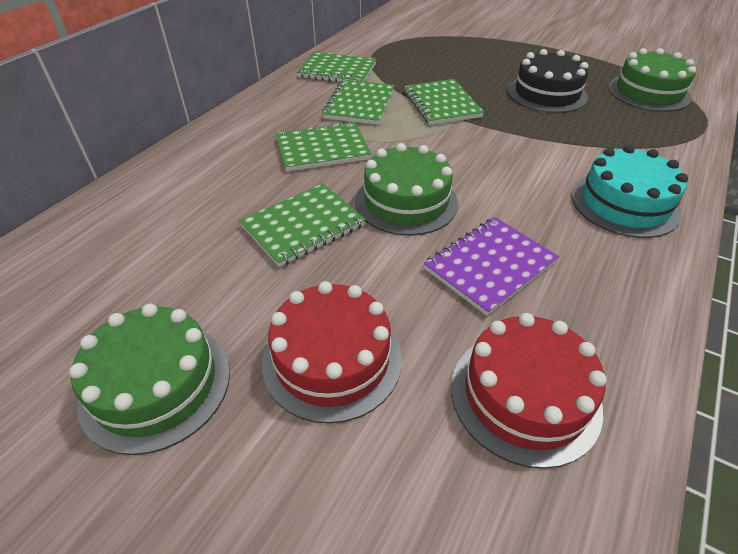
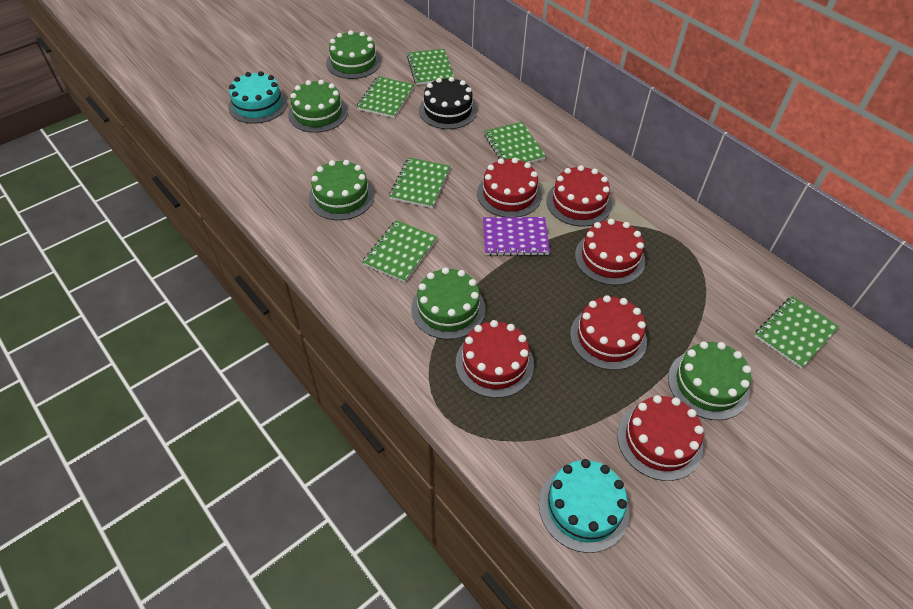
green cake: [69,304,230,455] [355,143,458,236] [608,48,696,112] = 3 -> [288,79,348,133] [308,160,374,220] [326,30,381,79] [411,267,486,340] [668,341,751,420] = 5
green notebook: [239,184,366,267] [276,121,371,172] [297,52,376,82] [322,80,394,125] [404,79,484,125] = 5 -> [357,76,414,118] [362,220,437,282] [389,157,450,208] [407,49,454,85] [484,122,546,163] [754,296,839,369] = 6
red cake: [262,281,402,424] [451,313,607,469] = 2 -> [456,320,534,398] [477,158,542,217] [546,165,612,227] [570,295,647,370] [575,219,645,285] [617,395,704,481] = 6
turquoise cake: [571,145,688,238] = 1 -> [228,71,287,124] [539,459,629,553] = 2

